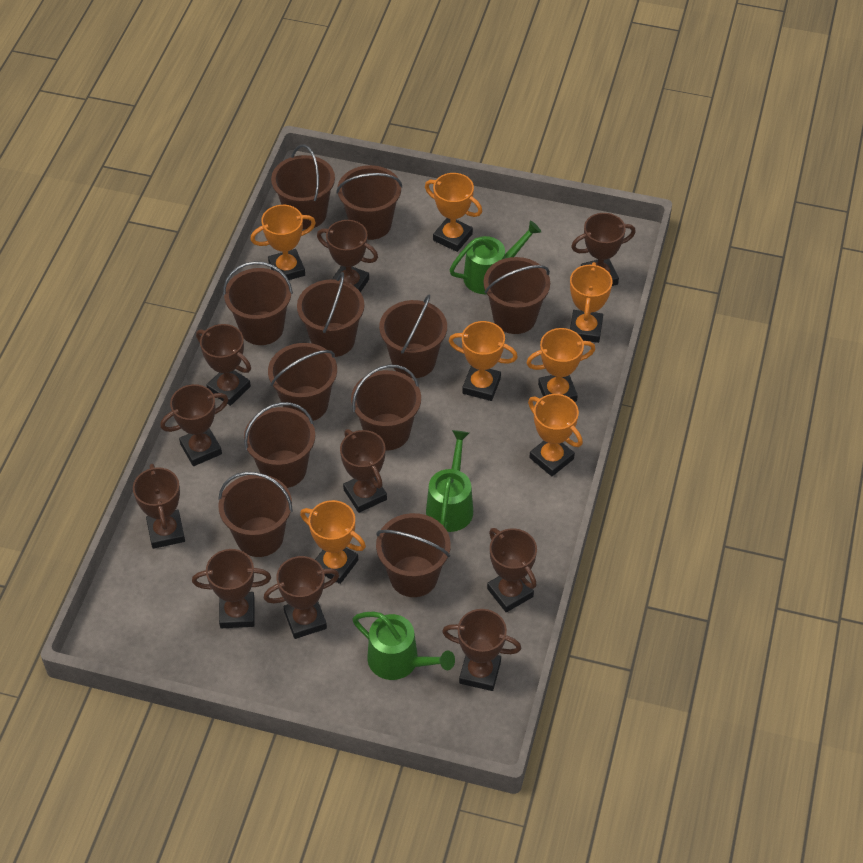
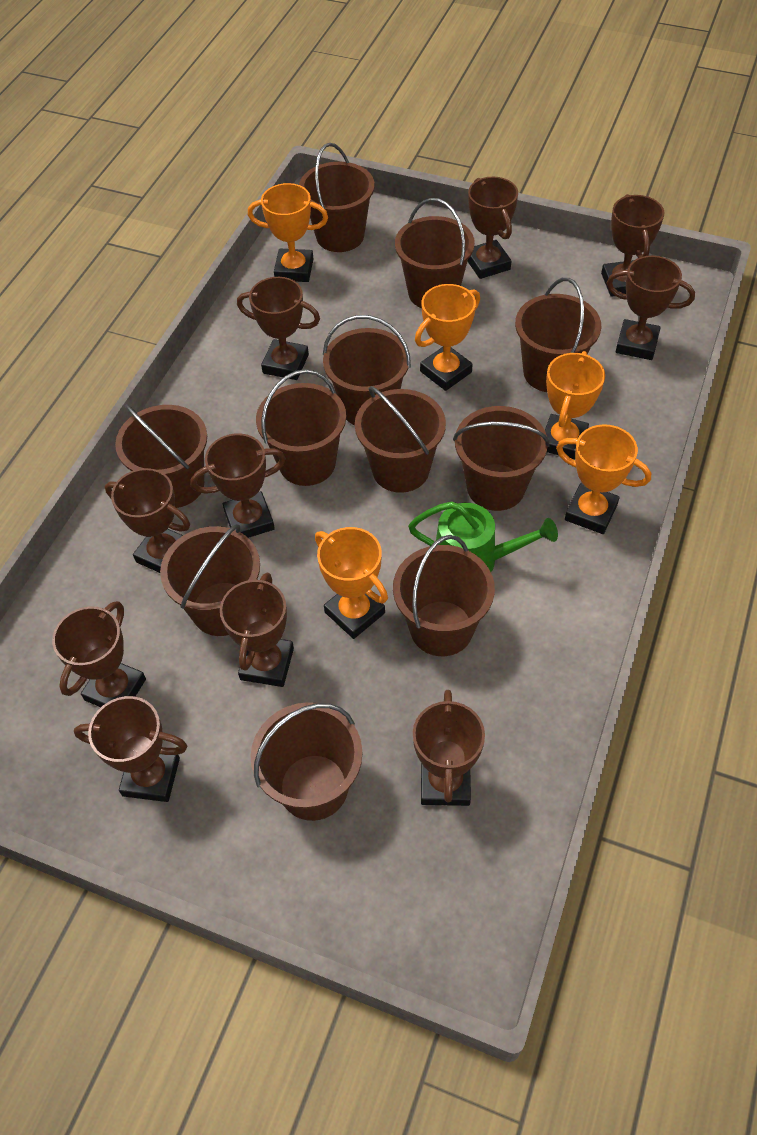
green watering can: [352,612,455,680] [426,430,473,532] [450,220,541,294] = 3 -> [408,502,558,572] = 1
orange trophy: [250,205,316,280] [300,500,366,584] [425,173,482,252] [449,321,518,401] [527,328,595,402] [528,394,583,476] [570,262,612,343] = 7 -> [248,183,328,282] [315,527,388,639] [415,284,480,391] [545,351,605,459] [556,424,651,534] = 5

